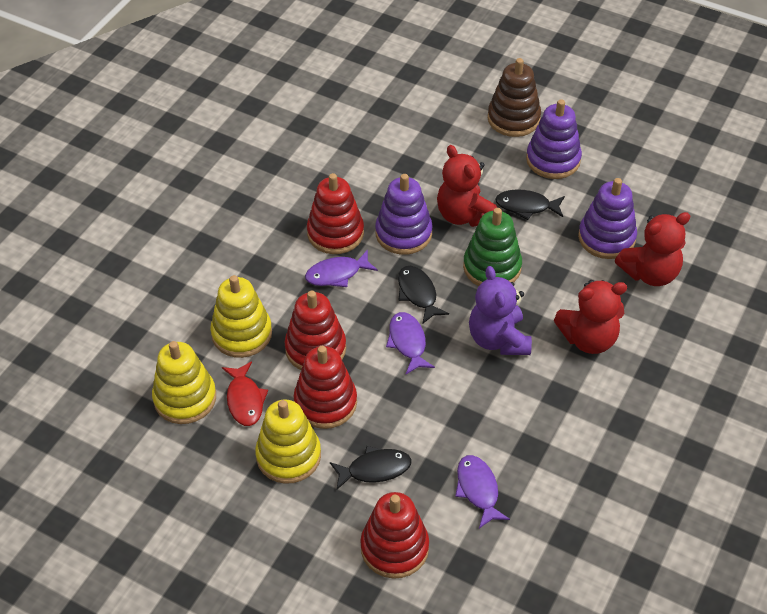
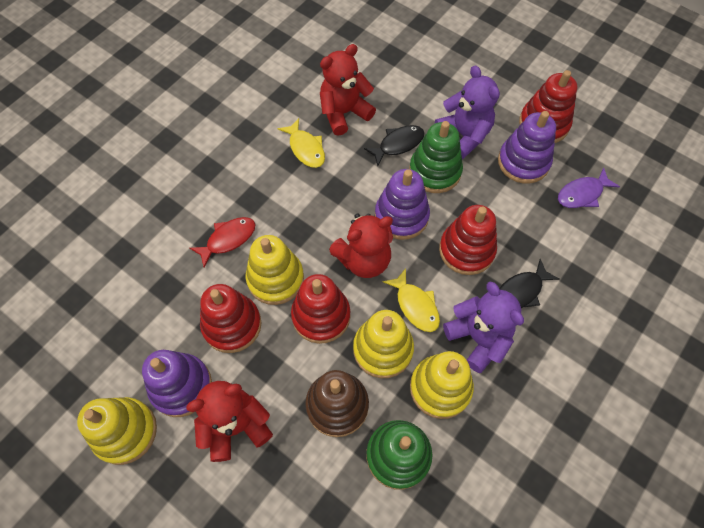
black fish: [330,446,411,490] [398,266,449,324] [495,189,565,220] = 3 -> [364,125,424,166] [499,259,559,308] = 2
green stacking toy: [463,208,522,286] = 1 -> [366,420,432,490] [409,121,463,193] = 2
purple fish: [305,250,378,287] [386,312,435,374] [455,455,510,528] = 3 -> [558,168,620,208] = 1
purple teddy bear: [469,266,532,355] = 1 -> [435,65,500,159] [443,282,524,373] = 2
yellow fish: none = 0 -> [278,118,325,168] [383,268,440,332] = 2
yellow stacking toy: [152,341,216,424] [210,275,272,358] [255,399,321,484] = 3 -> [77,397,157,465] [246,235,304,305] [353,310,414,378] [410,351,474,419] = 4

